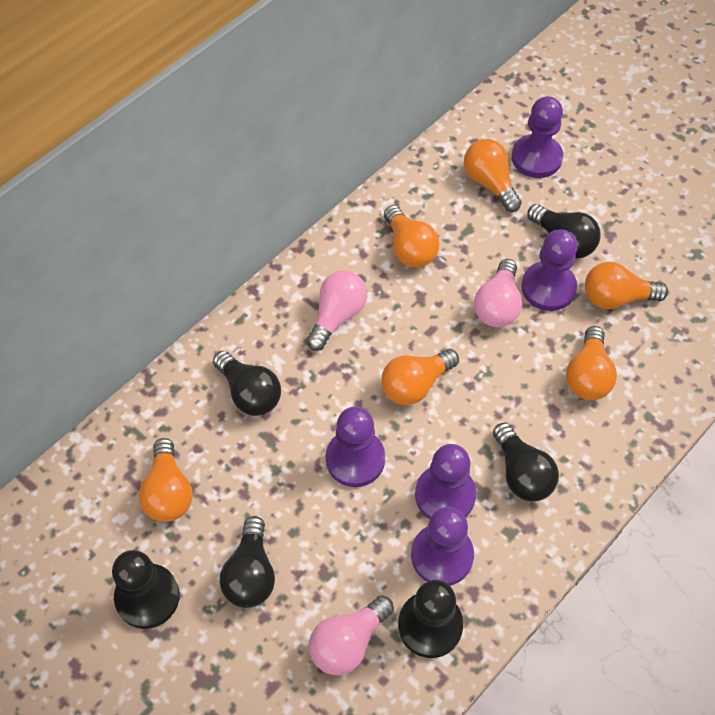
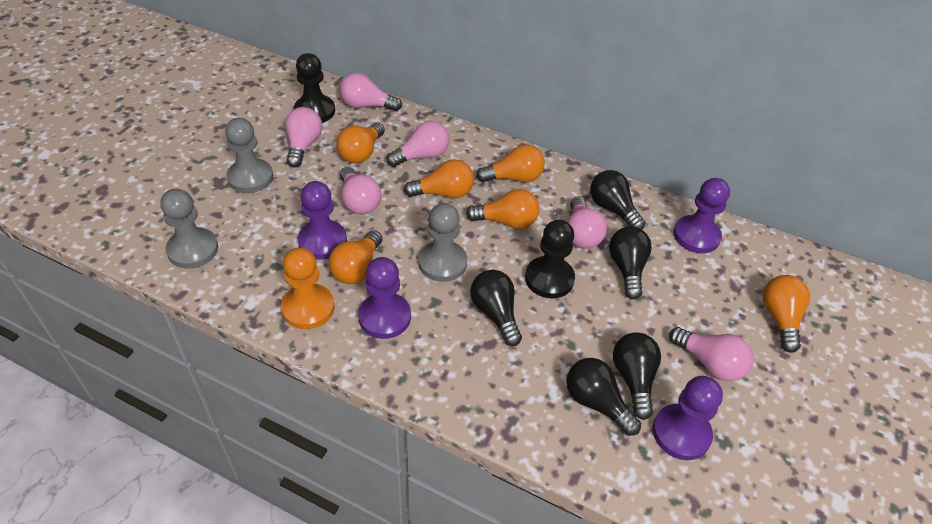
black light bulb: [213,351,281,416] [220,516,275,608] [493,423,559,501] [527,204,600,259] = 4 -> [470,270,522,346] [566,358,641,436] [590,170,645,230] [609,226,652,299] [613,332,661,420] = 5
grey pawn: none = 0 -> [160,189,218,269] [225,118,273,193] [418,203,467,282] = 3
orange pawn: none = 0 -> [281,247,335,329] = 1
pink light bulb: [307,271,367,351] [309,595,394,675] [474,259,522,327] = 3 -> [285,107,322,168] [340,73,402,111] [340,167,381,214] [386,121,449,167] [567,196,607,249] [669,327,753,381] = 6
purple pawn: [326,407,385,487] [411,507,474,586] [415,444,476,519] [512,96,563,178] [521,230,578,311] = 5 -> [298,181,347,260] [358,257,411,339] [653,376,723,460] [673,178,730,253] = 4

